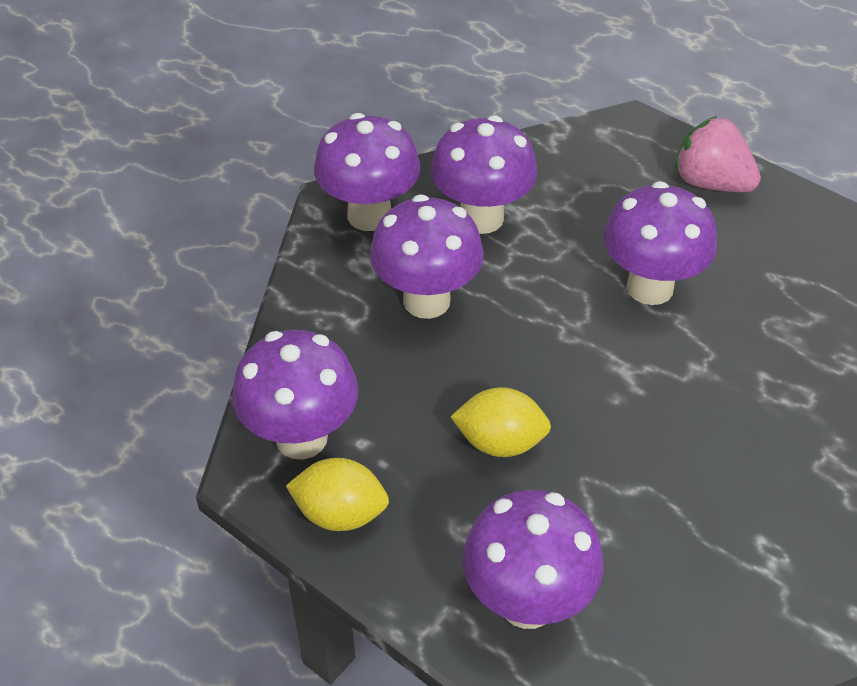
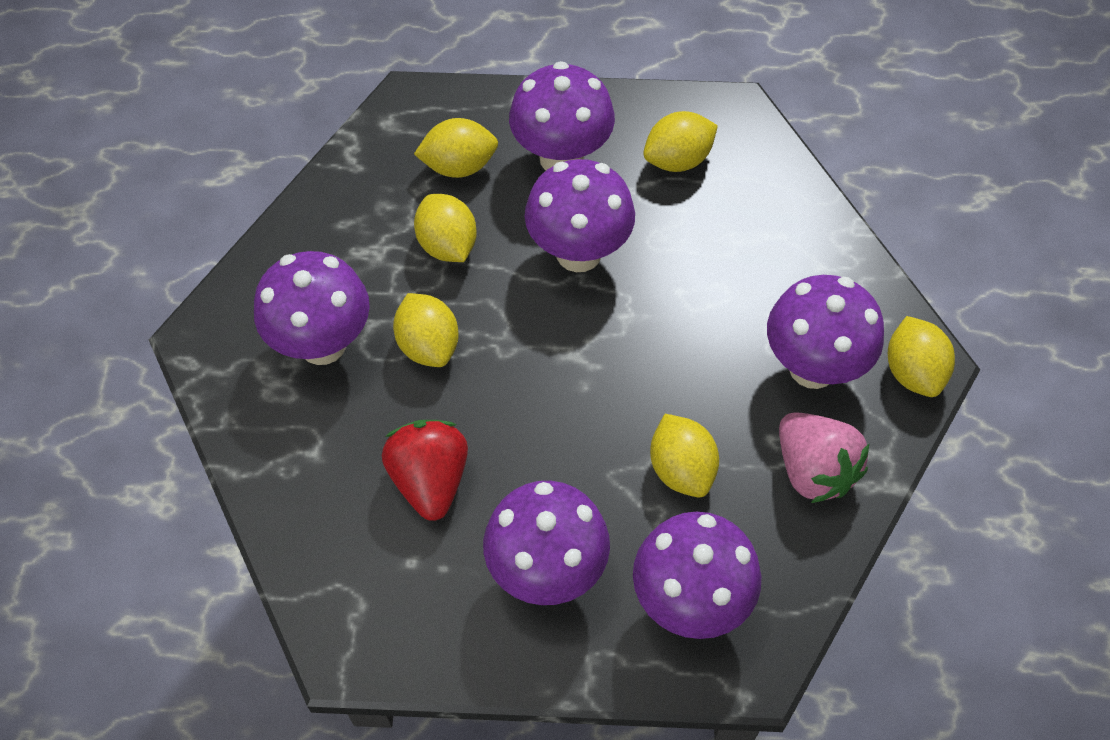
red strawberry: none = 0 -> [382,420,468,521] = 1
yellow lemon: [286,458,389,531] [450,387,551,457] = 2 -> [393,293,459,367] [414,118,498,178] [414,194,477,262] [643,111,718,172] [650,414,719,498] [888,316,955,397] = 6

